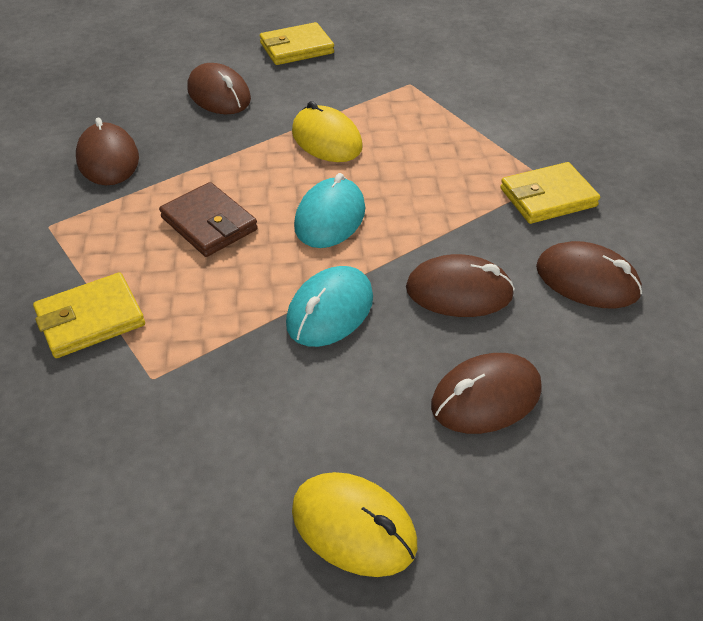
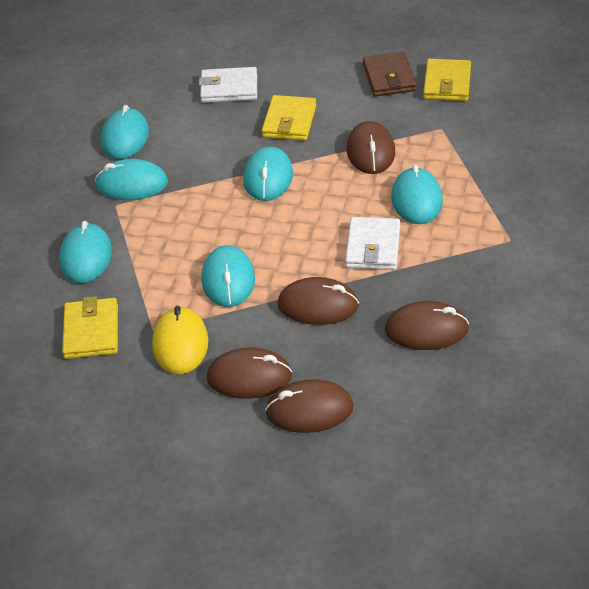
turquoise mouse: [286,266,373,347] [294,173,365,248] = 2 -> [59,221,112,283] [95,159,168,200] [100,105,149,159] [202,245,255,307] [243,147,293,201] [392,165,443,224] = 6
white wallet: none = 0 -> [199,67,257,103] [345,217,400,270] = 2
yellow mouse: [292,101,363,162] [292,472,417,577] = 2 -> [152,306,209,374] = 1

